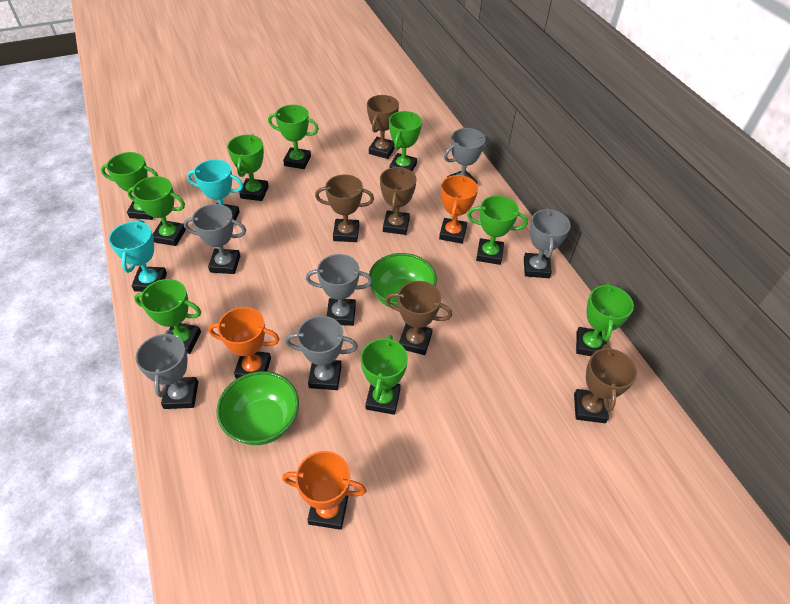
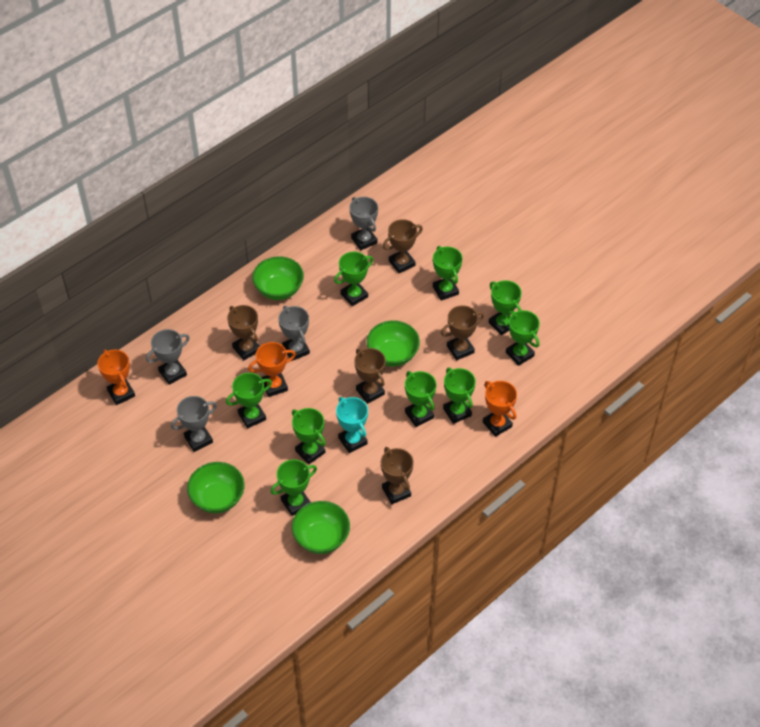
green bowl: [217,371,299,445] [369,253,437,308] = 2 -> [187,462,245,513] [252,256,304,300] [292,501,350,554] [367,320,420,367] = 4
grey trophy: [135,330,198,409] [184,204,246,274] [285,316,358,390] [306,254,373,326] [444,128,489,184] [524,208,571,278] = 6 -> [146,329,190,385] [171,396,217,452] [278,306,310,361] [349,197,378,250] = 4
turquoise trophy: [109,220,167,292] [187,159,244,225] = 2 -> [336,397,368,453] = 1

